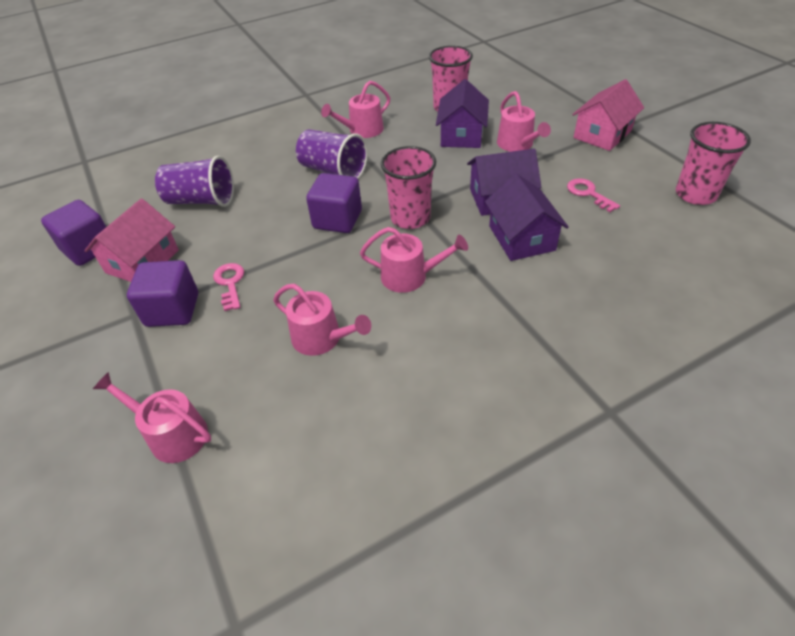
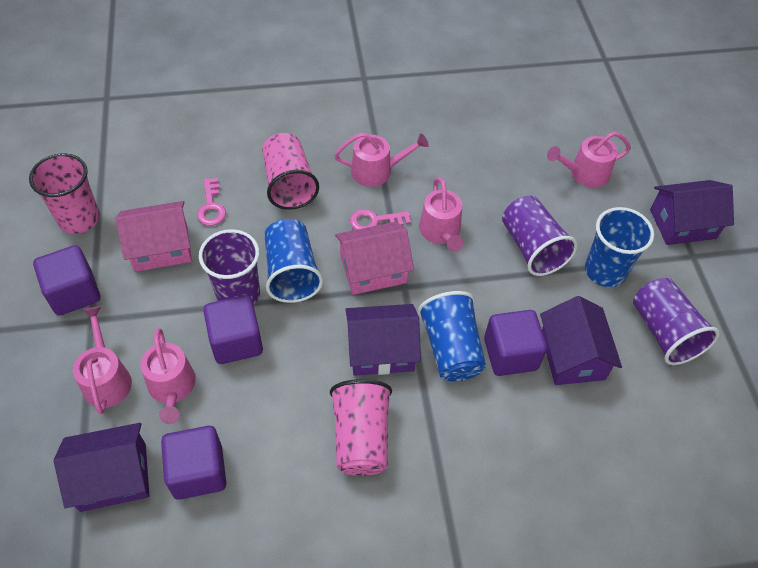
blue cup: none = 0 -> [264,219,323,303] [418,291,486,381] [585,207,654,287] = 3
purple cube: [41,200,106,266] [127,260,198,327] [306,173,362,233] = 3 -> [33,245,100,316] [161,426,226,500] [203,295,263,364] [484,310,547,376] = 4
purple cup: [155,156,234,207] [296,129,368,179] = 2 -> [199,229,260,305] [502,196,578,276] [633,278,720,365] = 3
purple house: [436,79,489,148] [467,149,541,216] [485,173,569,261] = 3 -> [54,423,149,512] [346,304,421,376] [540,296,622,385] [650,180,734,245] = 4

